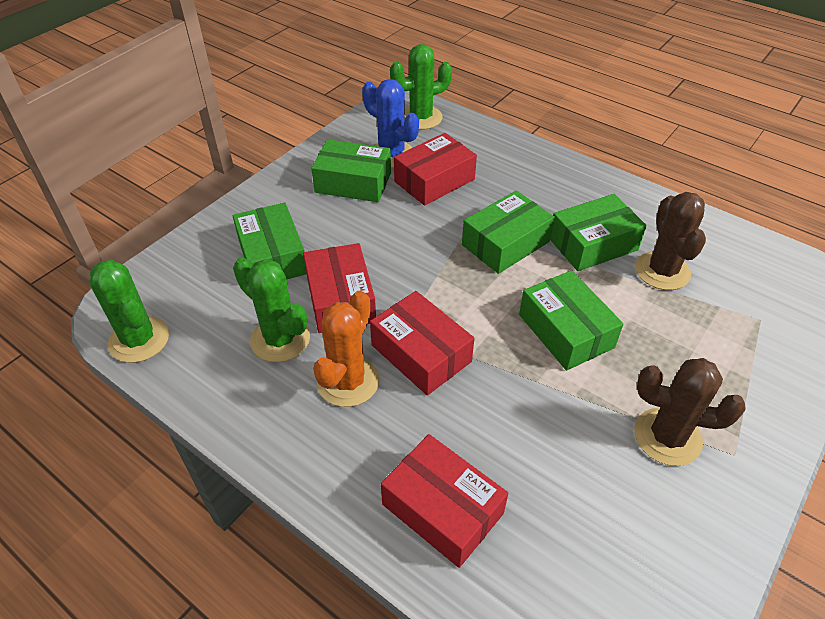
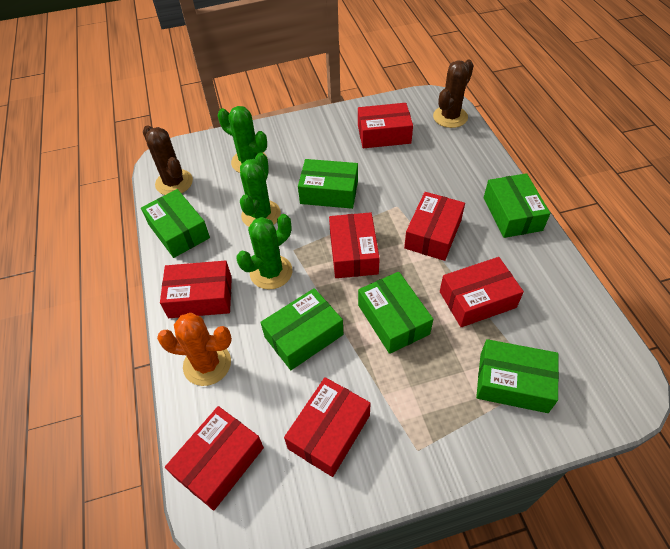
blue cactus: [362,79,419,168] = 1 -> none = 0
green box: [233,203,306,280] [311,139,391,202] [462,190,555,274] [519,270,624,371] [550,194,647,271] = 5 -> [141,189,210,258] [260,288,343,370] [298,159,358,209] [358,272,433,354] [476,339,559,413] [484,173,550,238] = 6
red box: [303,243,376,333] [370,291,474,395] [381,434,508,568] [394,133,477,206] = 4 -> [160,260,232,318] [165,406,264,511] [284,377,371,477] [329,212,380,278] [358,103,413,148] [404,192,465,261] [440,257,524,327] = 7

